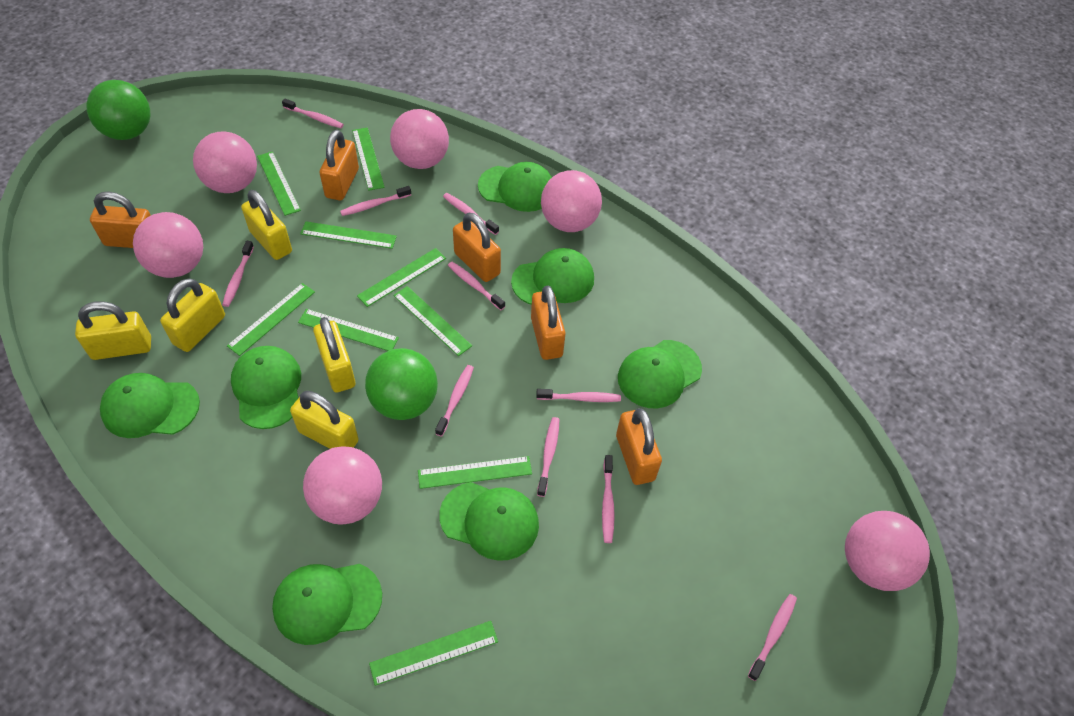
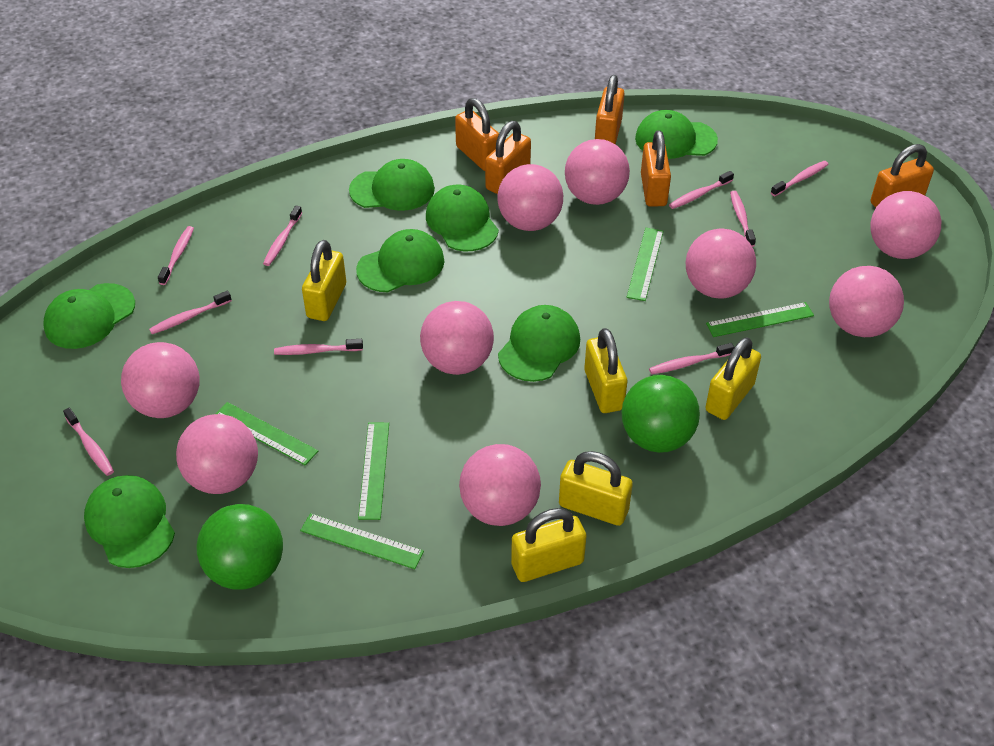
green ruler: [227,283,315,356] [257,151,301,216] [298,309,399,351] [300,221,397,249] [352,127,385,191] [357,248,446,307] [369,621,498,686] [394,286,472,356] [418,456,532,489] = 9 -> [215,402,318,465] [300,513,424,569] [358,422,389,520] [627,228,664,301] [706,302,814,337] = 5
pink ball: [133,212,203,278] [193,132,257,193] [303,446,382,525] [390,109,449,169] [541,170,602,232] [845,511,930,591] = 6 -> [121,342,200,418] [176,414,258,494] [420,301,494,375] [459,444,541,526] [497,164,563,231] [565,139,630,205] [686,228,756,299] [829,266,904,337] [870,191,941,259] = 9
pink toothbrush: [222,241,254,307] [282,99,344,128] [340,186,411,216] [435,365,474,436] [443,193,499,235] [448,262,505,310] [536,389,621,402] [537,417,559,497] [602,455,615,543] [748,594,797,681] = 10 -> [63,408,114,476] [149,291,232,334] [158,226,194,285] [263,206,302,266] [274,339,363,355] [649,343,734,374] [669,171,734,209] [730,191,756,247] [771,161,829,196] = 9

